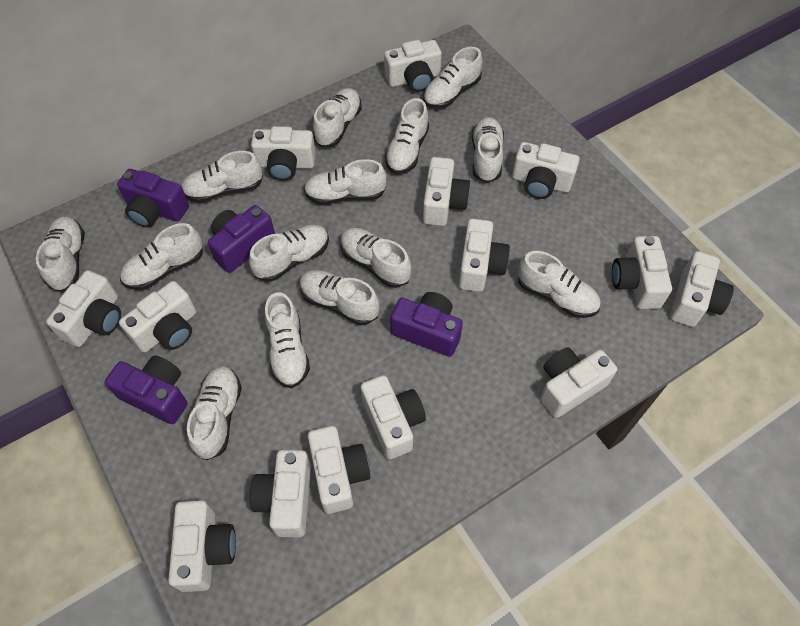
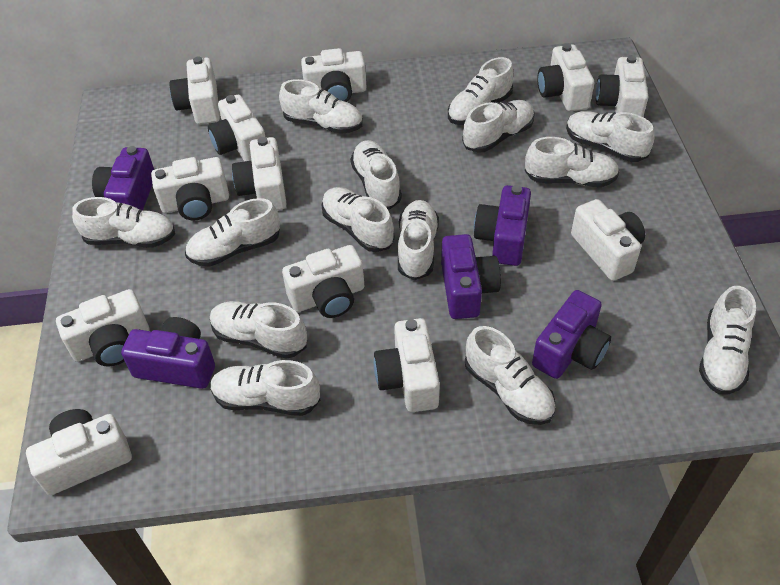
purple camera: [105,355,188,424] [117,169,189,228] [208,205,275,273] [390,292,463,357] = 4 -> [92,146,154,211] [121,317,215,389] [441,234,501,319] [474,185,531,266] [532,290,611,379] = 5
white camera: [46,270,121,347] [119,281,196,353] [168,500,236,592] [250,450,311,537] [251,126,316,181] [308,426,371,514] [361,375,426,459] [384,40,442,92] [423,157,470,226] [459,218,510,292] [512,142,580,199] [540,347,617,418] [612,236,672,309] [670,251,734,327] = 14 -> [26,409,132,495] [56,289,150,366] [151,157,229,221] [170,57,220,124] [208,95,265,161] [232,137,287,210] [282,245,364,318] [301,48,366,102] [374,318,440,412] [537,43,594,112] [571,199,645,281] [596,55,648,117] = 12

